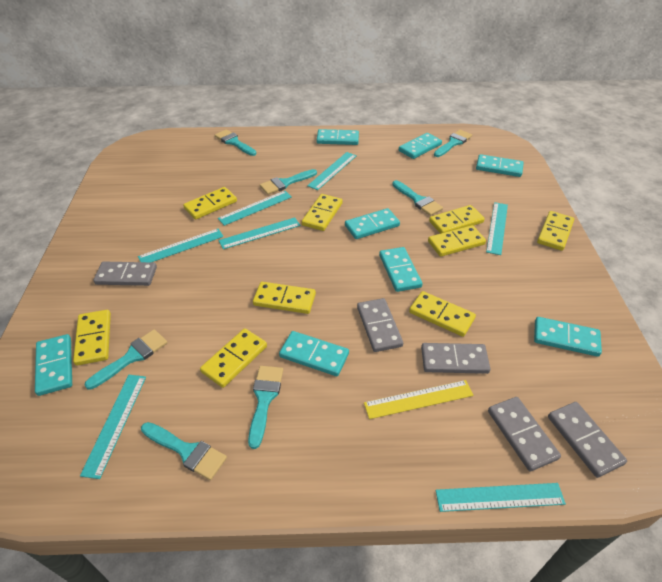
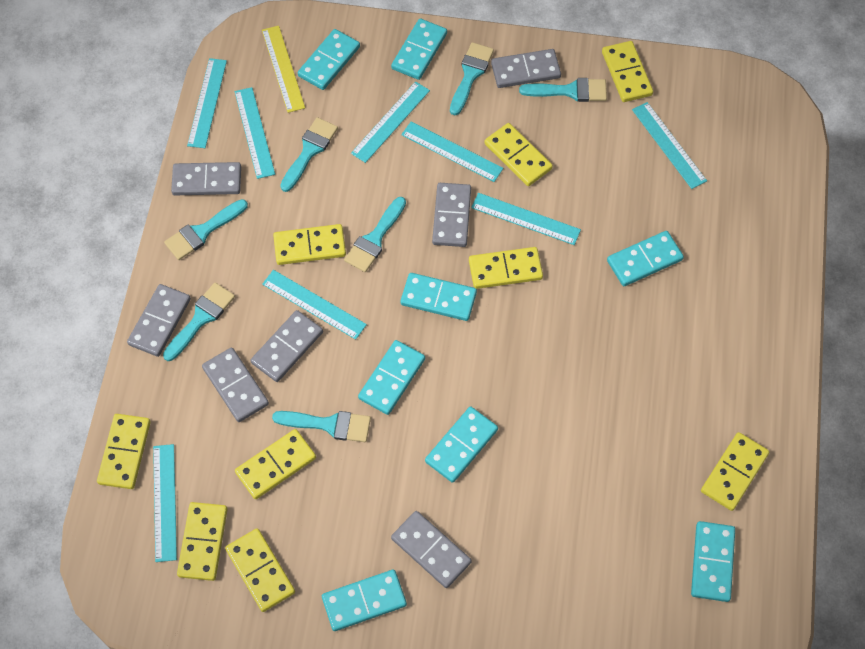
grey domino: [93,262,157,286] [357,298,403,352] [421,343,490,374] [488,397,561,471] [548,402,627,478] = 5 -> [127,284,191,357] [171,162,241,195] [202,348,269,422] [251,310,323,382] [391,511,472,588] [432,183,471,247] [491,49,561,88] = 7
turquoise ruler: [80,375,146,479] [138,229,224,262] [218,191,292,226] [219,217,301,249] [307,152,357,190] [436,483,566,512] [486,202,508,255] = 7 -> [153,444,177,562] [187,58,227,148] [235,87,275,179] [262,270,367,340] [351,81,430,163] [401,122,503,182] [471,193,581,245] [632,102,707,189] = 8

